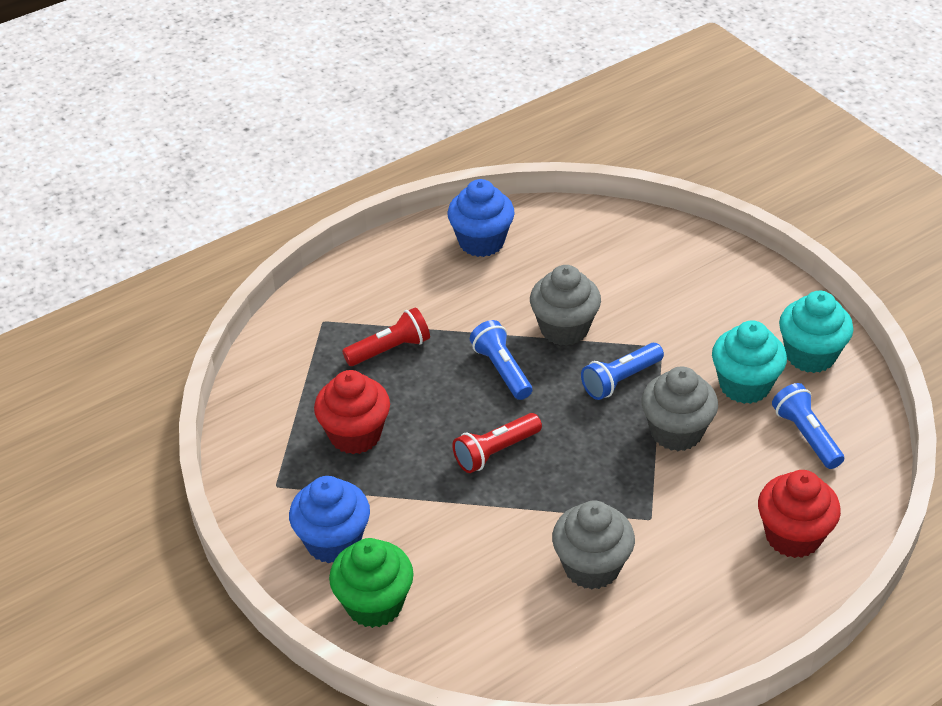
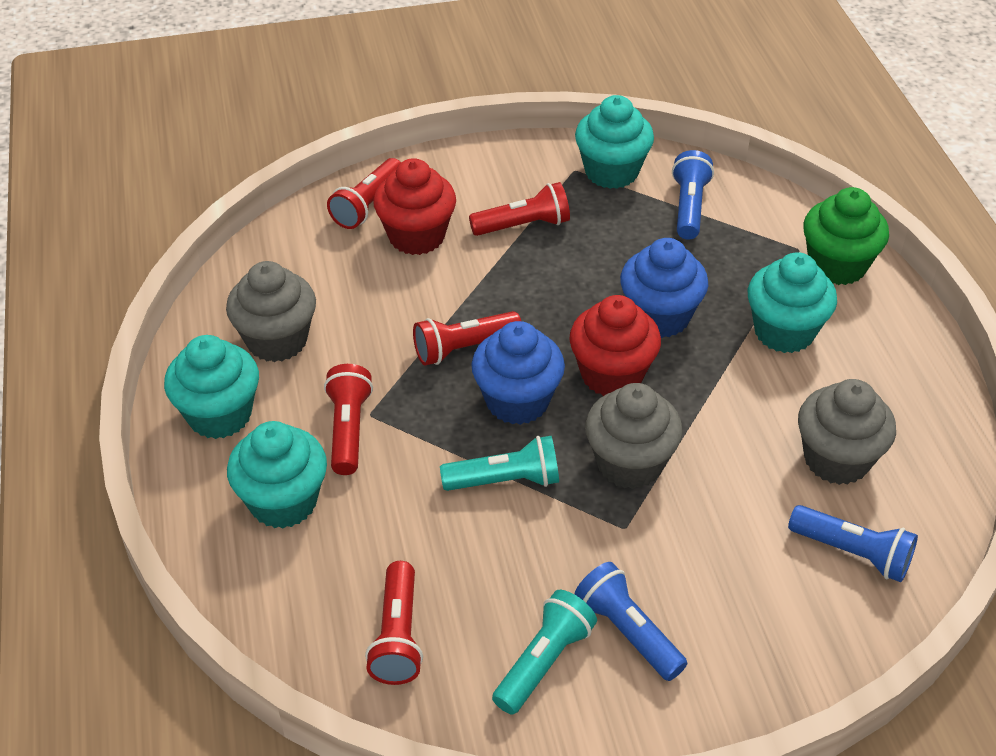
red flashlight: [342,307,430,366] [452,413,542,473] = 2 -> [324,364,373,475] [327,158,401,229] [365,561,423,685] [413,311,521,365] [469,182,570,236] = 5
turquoise cupcake: [712,320,787,404] [779,291,853,373] = 2 -> [164,335,259,439] [227,421,327,528] [575,95,654,189] [748,252,837,353] = 4
turquoise flashlight: none = 0 -> [440,436,559,491] [492,590,597,715] = 2

